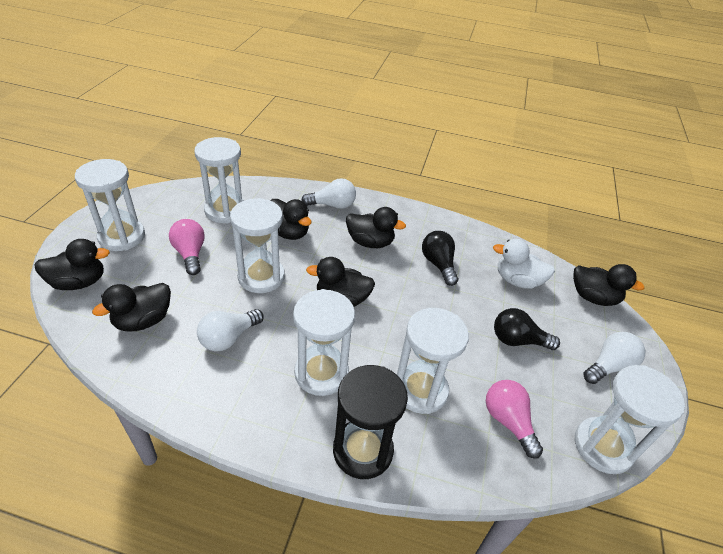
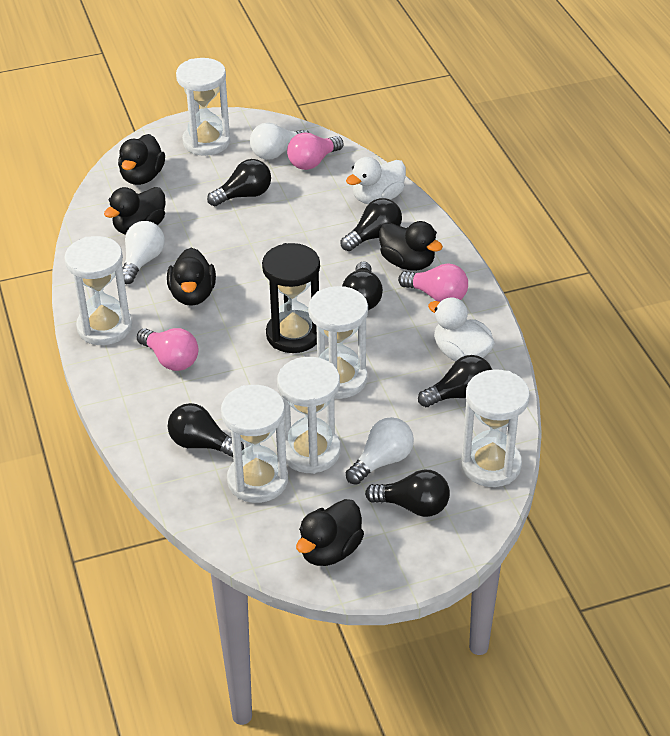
black duck: [34,239,110,290] [92,283,171,331] [271,199,312,240] [306,257,375,307] [346,207,406,248] [573,264,644,306] = 6 -> [104,187,166,235] [118,134,165,185] [167,248,216,306] [296,499,364,566] [379,221,443,271] = 5
black light bulb: [422,231,458,286] [494,308,560,350] = 2 -> [168,403,244,457] [207,159,271,206] [341,198,402,251] [342,261,383,310] [365,470,450,517] [418,355,492,407] = 6
pink light bulb: [169,219,205,275] [486,380,543,458] = 2 -> [137,328,198,371] [287,132,344,170] [398,263,468,302] = 3
white duck: [493,239,555,289] = 1 -> [346,157,406,204] [428,297,495,361] = 2

